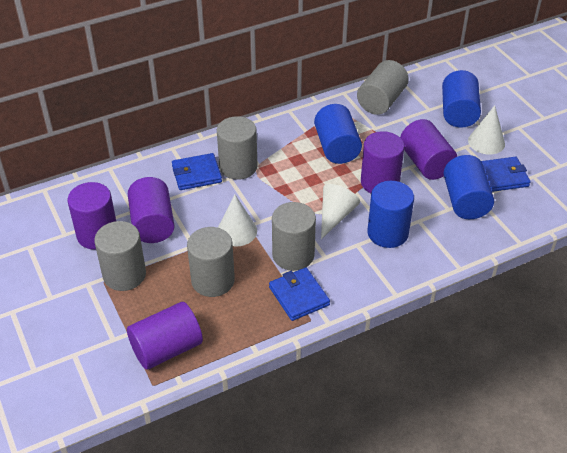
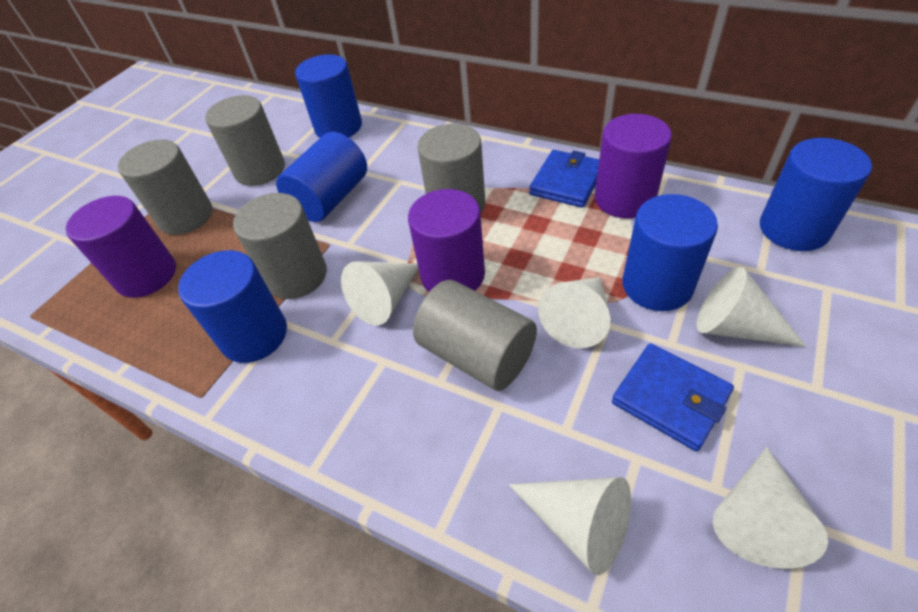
blue cylinder: [314,104,362,164] [368,181,414,248] [442,70,481,128] [444,155,494,219] = 4 -> [178,250,287,363] [276,132,367,222] [295,54,362,138] [622,194,718,311] [760,138,872,251] = 5
blue wallet: [172,153,222,190] [269,268,330,321] [481,157,531,192] = 3 -> [529,150,599,208] [612,343,734,451] = 2
purple cylinder: [68,182,116,250] [127,302,203,370] [128,177,175,243] [361,131,404,193] [400,119,457,180] = 5 -> [66,196,176,298] [408,189,485,292] [595,114,672,218] = 3
white cone: [218,195,257,246] [321,184,360,239] [468,105,505,155] = 3 -> [341,262,418,325] [509,477,631,575] [538,277,610,348] [697,267,807,347] [713,447,828,569] = 5

